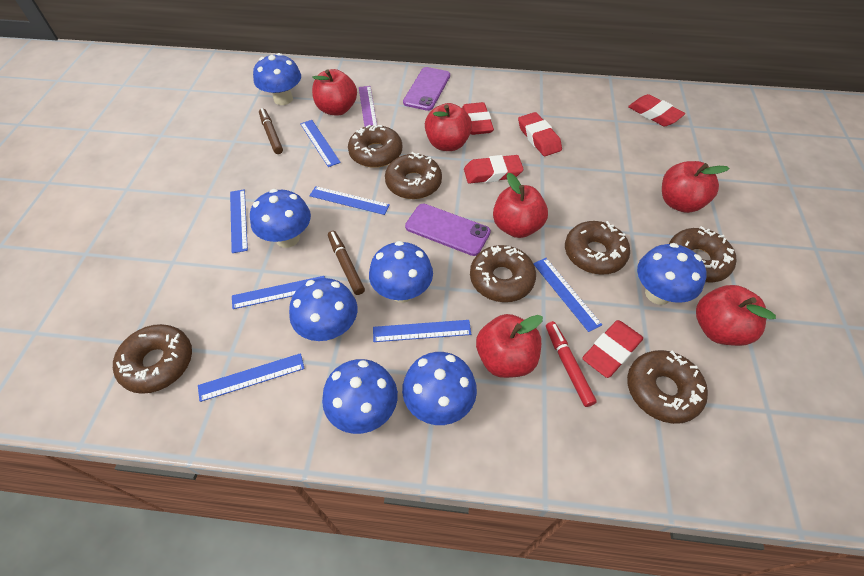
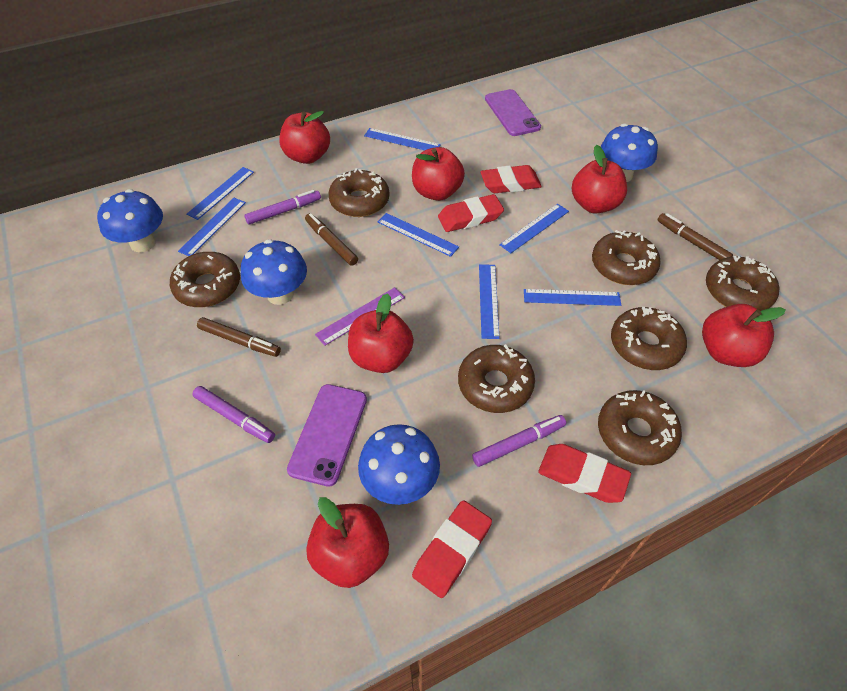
blue mushroom: [250,189,311,248] [253,53,301,105] [289,278,357,341] [322,359,398,434] [369,241,433,303] [402,352,477,425] [637,243,707,305] = 7 -> [97,189,163,252] [241,239,307,305] [358,424,440,505] [601,123,658,182] = 4
brown marker: [259,108,283,154] [328,231,365,295] = 2 -> [197,317,281,357] [305,213,358,266] [657,213,733,260] = 3
purple marker: none = 0 -> [192,386,275,443] [244,190,321,225] [472,415,566,467] = 3
red eraser: [462,102,494,135] [464,155,524,184] [518,112,562,156] [582,320,643,378] [628,94,685,127] = 5 -> [412,500,492,598] [438,194,504,232] [480,165,542,193] [538,444,631,503] = 4
red marker: [546,321,597,407] = 1 -> none = 0

